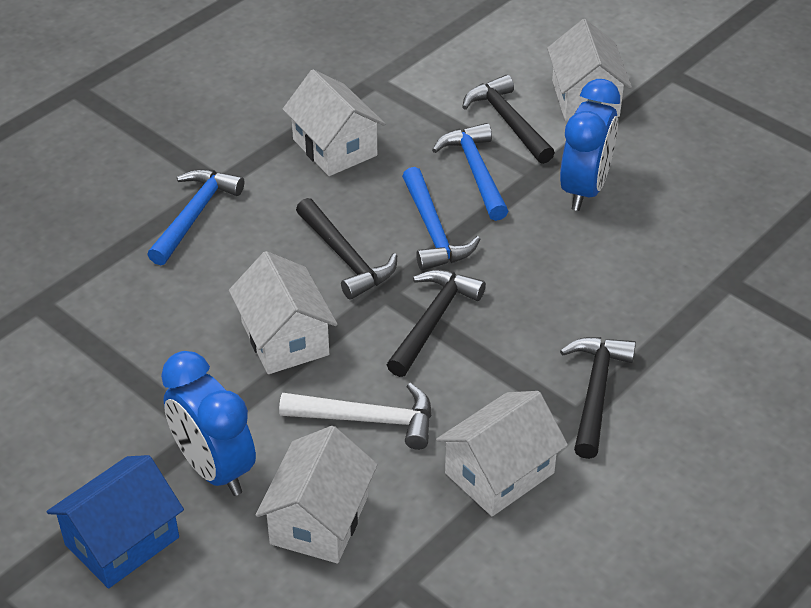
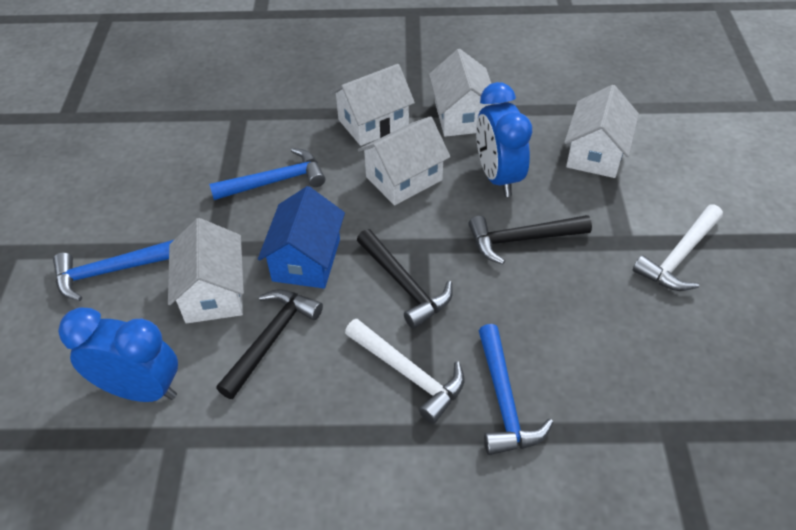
black hammer: [296,198,397,300] [387,270,486,377] [462,75,555,164] [560,337,636,459] = 4 -> [216,289,323,399] [357,229,453,329] [468,215,592,265] = 3
white hammer: [279,383,431,450] = 1 -> [345,319,464,424] [633,204,723,291] = 2

